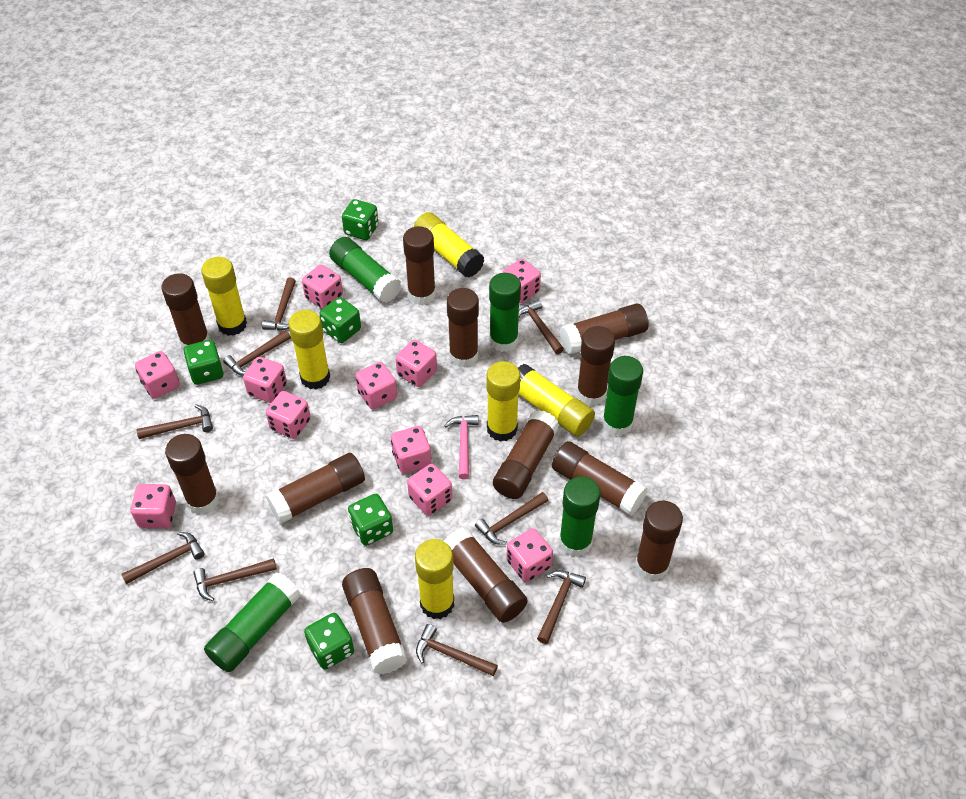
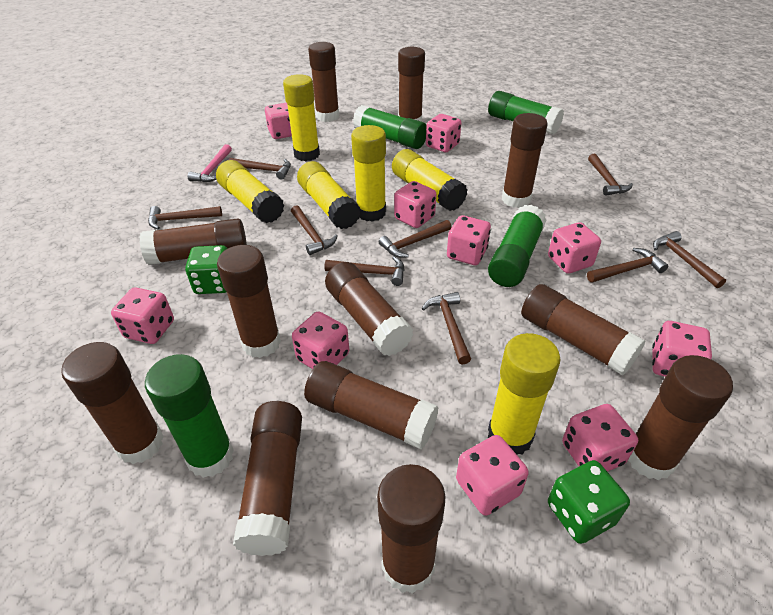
green dice: [184,340,224,385] [304,613,354,670] [319,297,361,343] [342,199,378,240] [348,494,393,546] = 5 -> [185,245,227,294] [548,460,630,544] = 2
green glue stick: [204,572,301,672] [329,237,402,303] [489,273,521,352] [559,476,601,557] [602,356,643,436] = 5 -> [145,354,234,478] [353,105,427,149] [488,91,564,134] [488,205,546,287] = 4
pink dice: [131,484,176,528] [135,351,180,399] [243,357,287,403] [266,391,311,439] [302,264,343,309] [355,362,397,409] [391,426,431,474] [395,340,437,387] [407,464,452,516] [502,259,541,303] [506,528,553,582] = 11 -> [111,287,174,344] [265,103,292,139] [292,312,349,369] [394,181,436,228] [426,114,461,152] [447,215,491,265] [456,435,529,516] [548,222,601,274] [562,404,638,472] [652,321,712,377] = 10

